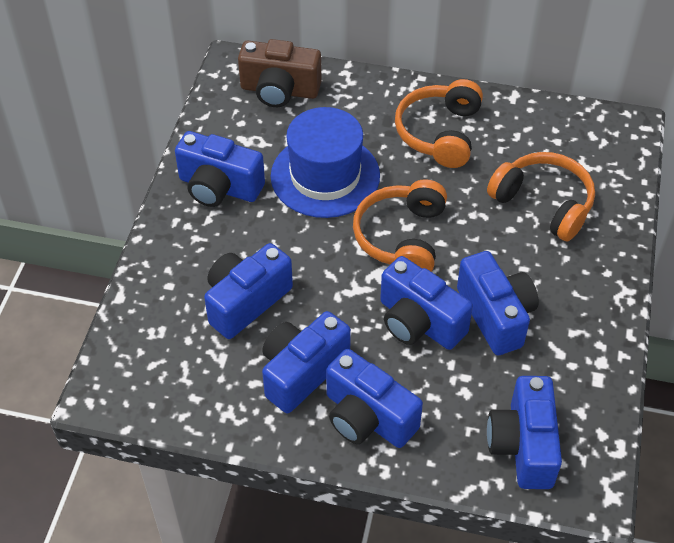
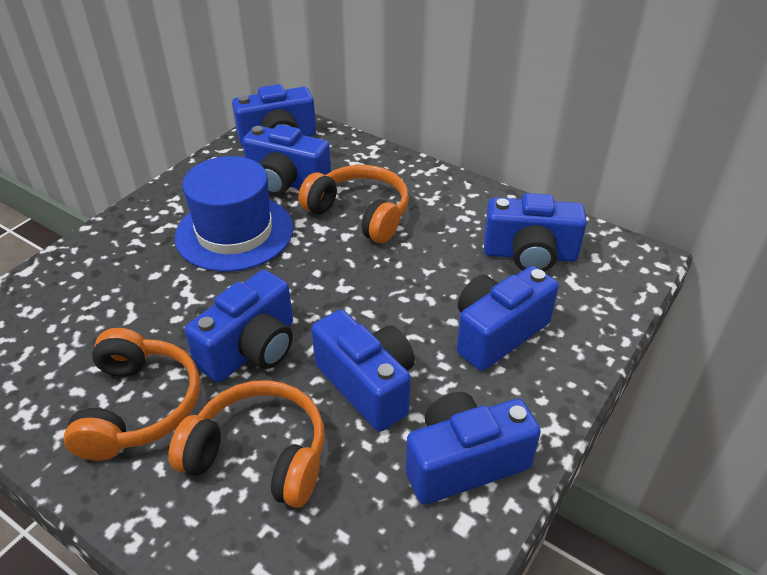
brown camera: [238,39,321,107] = 1 -> none = 0

